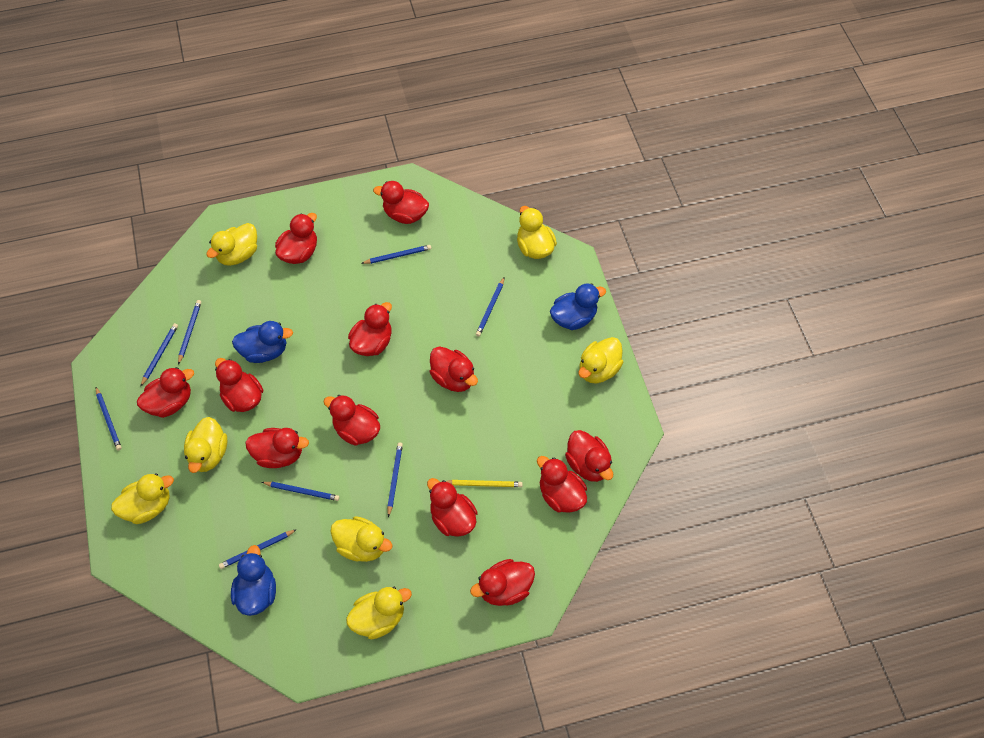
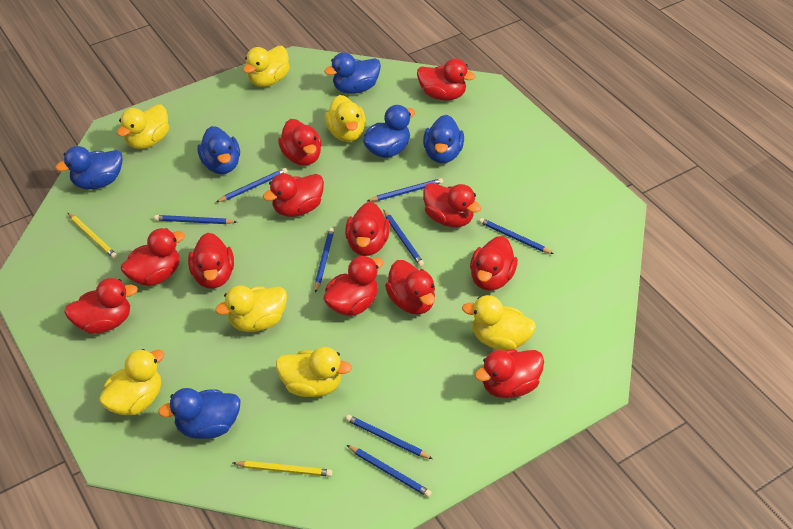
blue duck: [231,545,276,616] [232,321,293,363] [550,283,606,330] = 3 -> [55,146,122,190] [158,388,241,439] [197,126,240,174] [324,52,381,94] [363,105,415,158] [423,115,464,163] = 6
yellow pencil: [446,480,523,487] = 1 -> [68,213,117,259] [233,461,332,477] = 2

